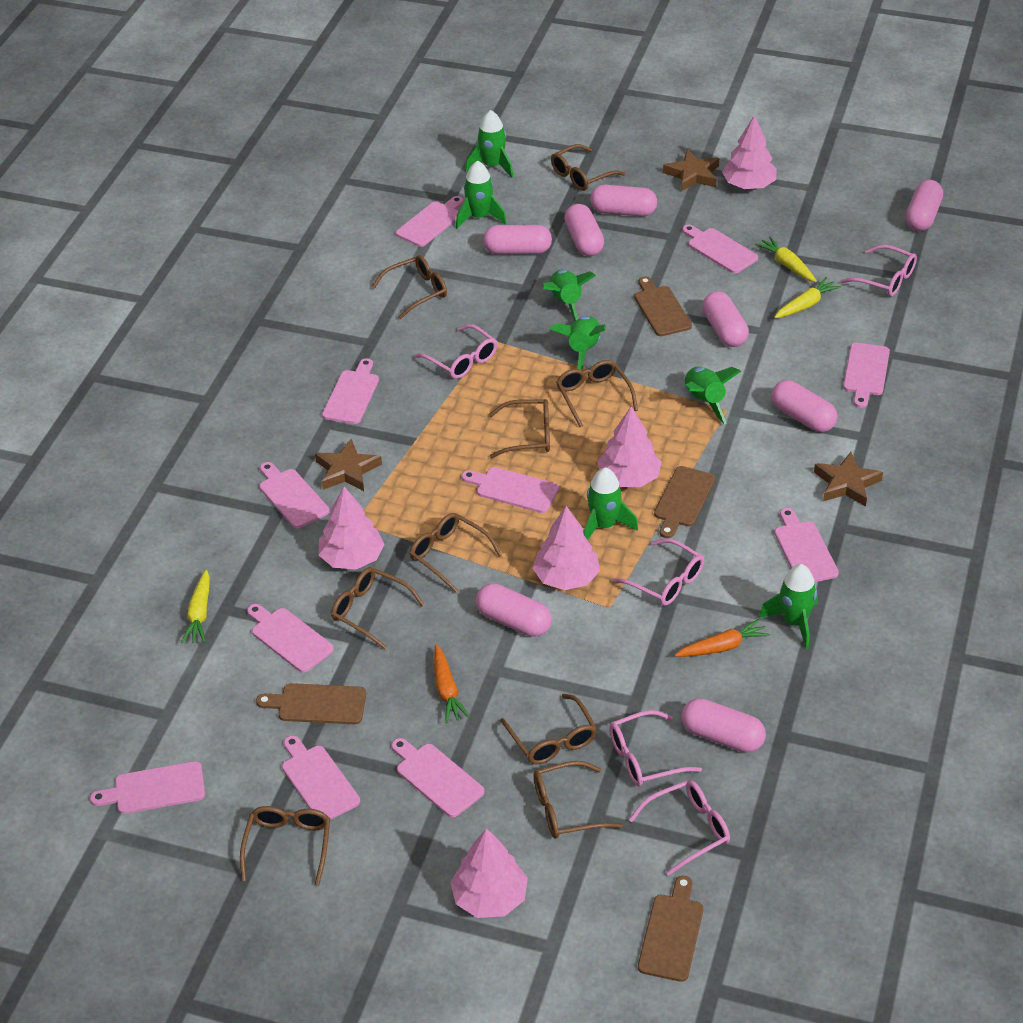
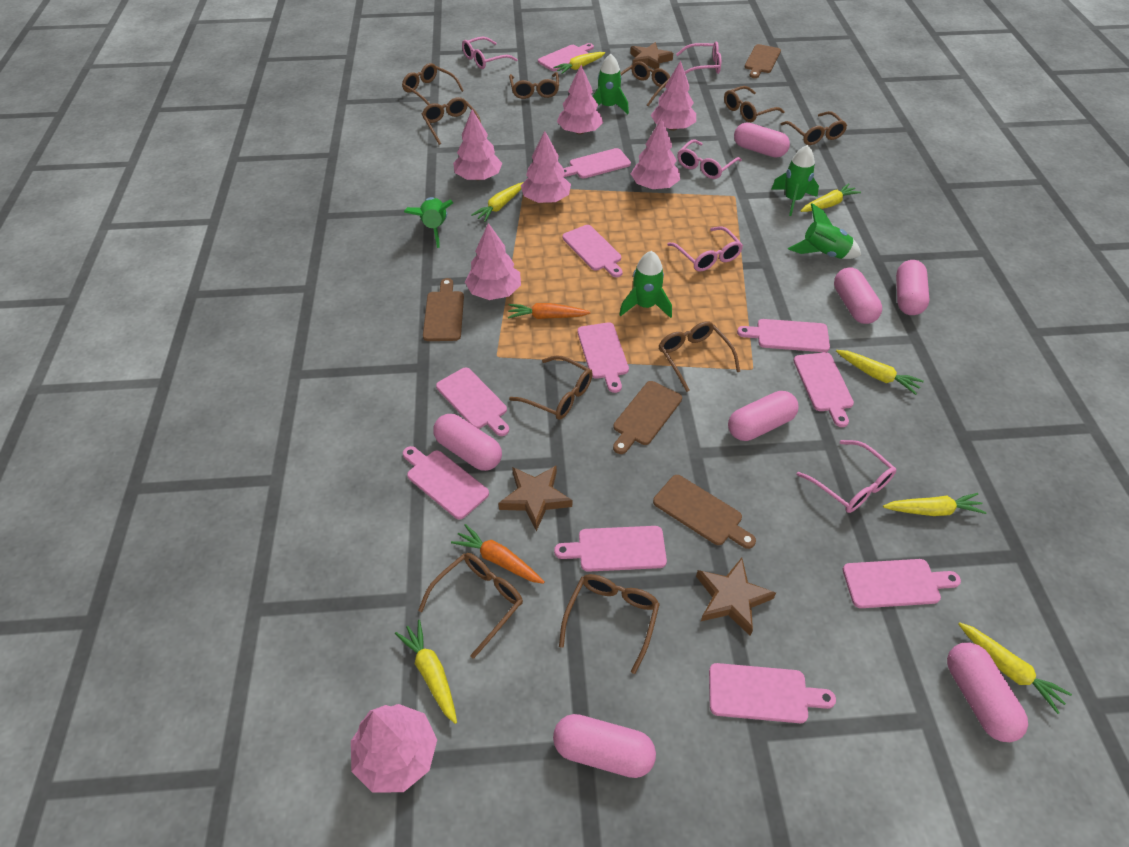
brown glasses: [240,806,330,886] [331,567,425,649] [371,255,447,319] [410,513,502,593] [489,399,550,458] [500,694,597,765] [534,761,623,839] [551,144,625,191] [556,360,638,427] = 9 -> [402,63,464,105] [418,553,523,659] [422,97,481,145] [509,72,559,99] [509,356,593,420] [559,574,660,674] [620,61,670,106] [659,322,740,392] [724,86,785,122] [781,111,847,145] = 10
green rocket: [456,160,507,229] [465,110,513,178] [542,270,596,321] [550,316,606,370] [583,467,638,540] [685,366,741,424] [759,564,818,649] = 7 -> [404,197,453,248] [593,54,629,114] [619,251,672,318] [771,145,819,216] [788,203,861,259] = 5
pink capsule: [476,583,552,637] [483,225,552,254] [564,204,604,256] [590,185,657,216] [681,698,766,753] [702,291,749,347] [771,380,837,432] [906,180,943,231] = 8 -> [433,414,502,471] [553,714,656,778] [728,391,799,441] [734,123,790,158] [834,267,882,324] [896,260,930,315] [947,643,1028,742] = 7
pink tree: [318,487,384,570] [450,828,528,918] [533,506,600,590] [597,406,662,487] [722,115,777,189] = 5 -> [351,704,437,793] [453,110,502,181] [465,223,521,300] [521,131,571,203] [557,65,603,134] [631,118,680,189] [651,61,696,131] = 7
yellow carrot: [181,570,210,643] [755,237,817,282] [774,277,841,318] = 3 -> [395,620,457,724] [472,182,523,222] [553,52,605,74] [801,184,861,212] [836,350,924,395] [883,493,987,516] [958,622,1072,714] = 7

